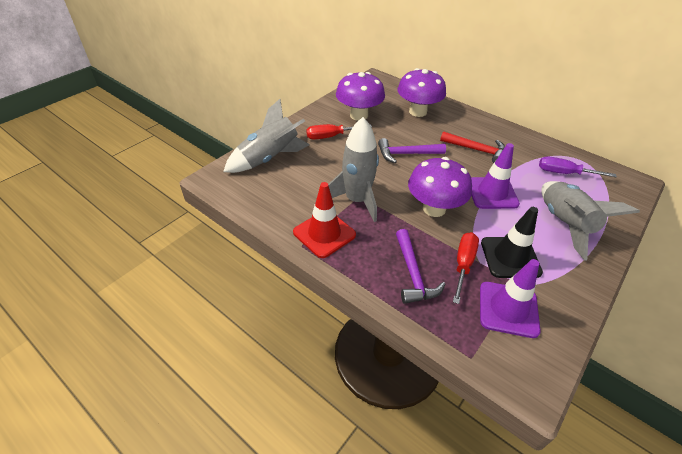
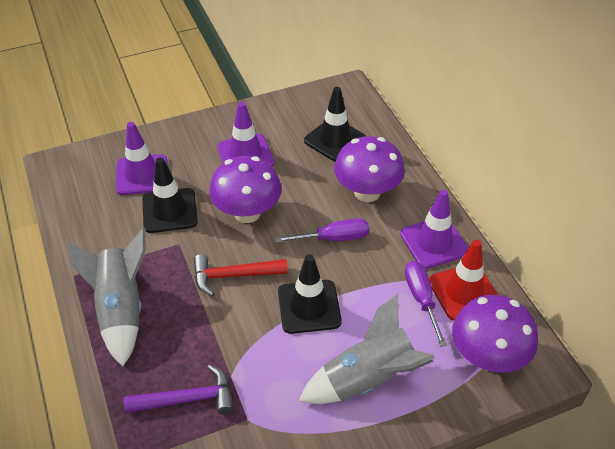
black traffic cone: [481,207,543,278] = 1 -> [142,157,198,233] [278,254,342,334] [304,87,366,162] = 3
grey rocket: [223,99,310,173] [328,117,379,222] [541,181,640,261] = 3 -> [67,228,145,367] [299,294,435,404] = 2
purple hammer: [378,138,446,163] [396,229,446,304] = 2 -> [123,364,234,415] = 1
purple screwdriver: [539,156,617,177] = 1 -> [275,218,369,243] [405,261,447,347] = 2
purple traffic cone: [471,143,520,209] [480,259,541,338] = 2 -> [116,122,168,195] [217,102,275,167] [400,189,468,269] = 3
red screwdriver: [306,124,372,139] [453,232,479,304] = 2 -> none = 0

